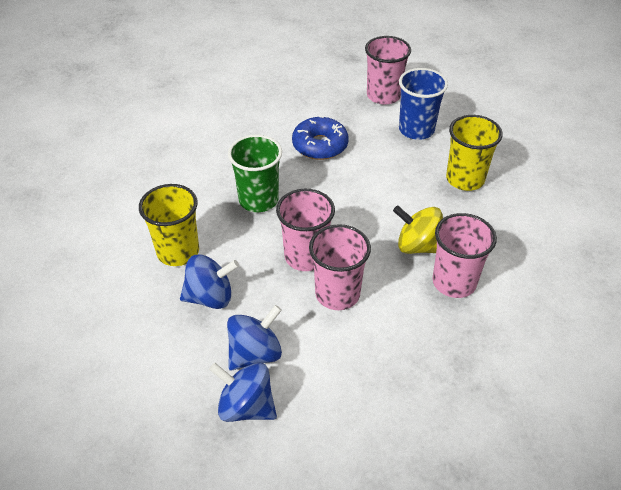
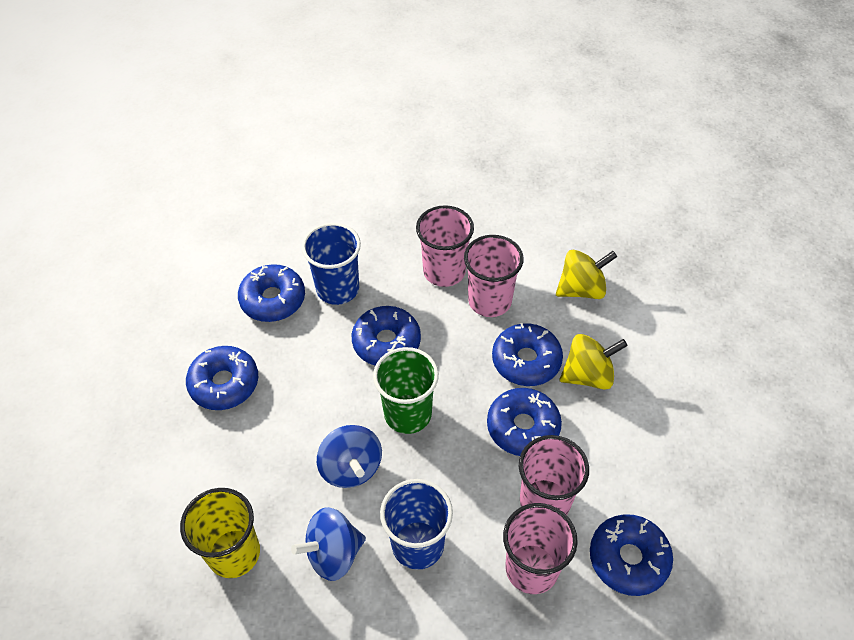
blue cup: [399,68,448,140] = 1 -> [302,223,361,305] [380,479,453,570] = 2
blue donut: [292,116,348,160] = 1 -> [186,346,258,410] [238,264,305,322] [352,306,421,366] [487,388,562,456] [492,323,563,386] [590,514,673,596] = 6
blue spinning top: [180,255,239,309] [209,363,277,422] [227,305,282,371] = 3 -> [291,507,366,581] [317,425,382,488] = 2
yellow cup: [139,184,199,266] [446,115,503,191] = 2 -> [180,488,260,578] = 1
yellow spinning top: [393,205,443,254] = 1 -> [556,250,617,299] [560,334,628,390] = 2

